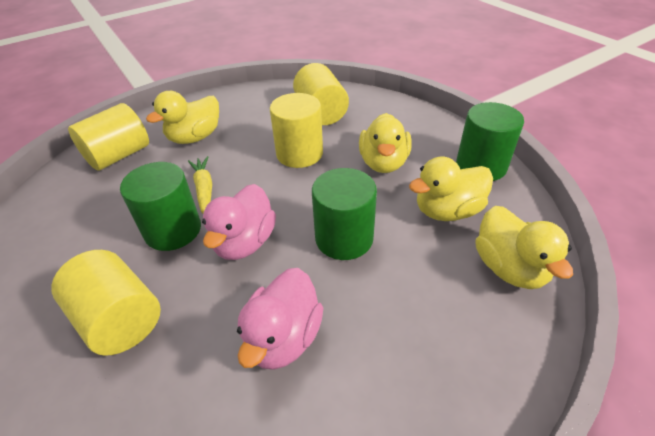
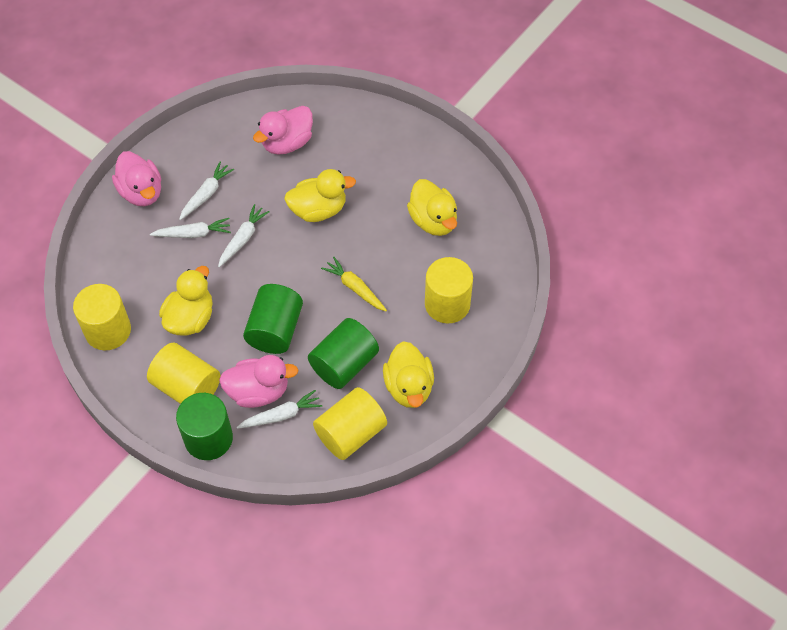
pink duck: [202,184,276,260] [237,268,323,370] = 2 -> [112,151,161,206] [219,355,299,408] [253,106,313,154] = 3
white carrot: none = 0 -> [150,218,231,238] [179,161,234,220] [218,204,270,267] [237,390,322,429] = 4

